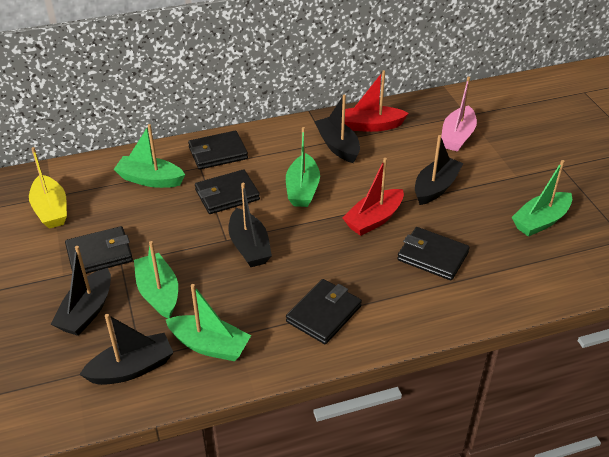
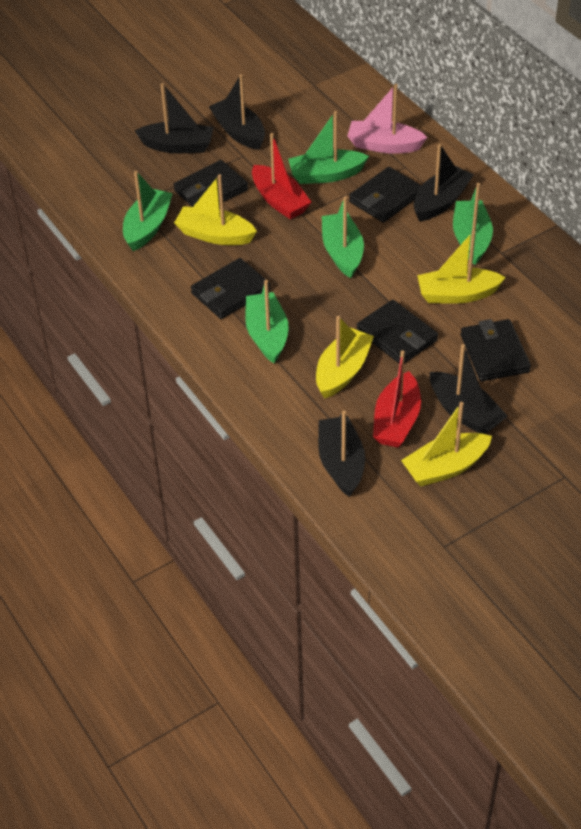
yellow boat: [29,147,67,229] = 1 -> [174,174,257,245] [316,316,374,399] [401,402,492,487] [417,231,506,304] = 4

